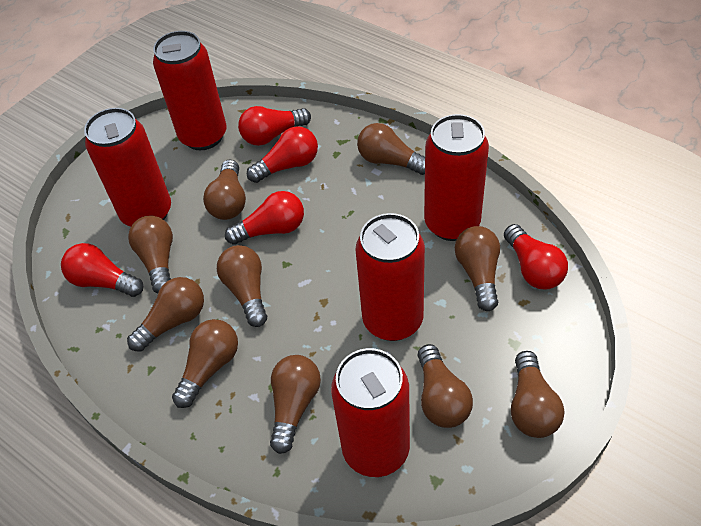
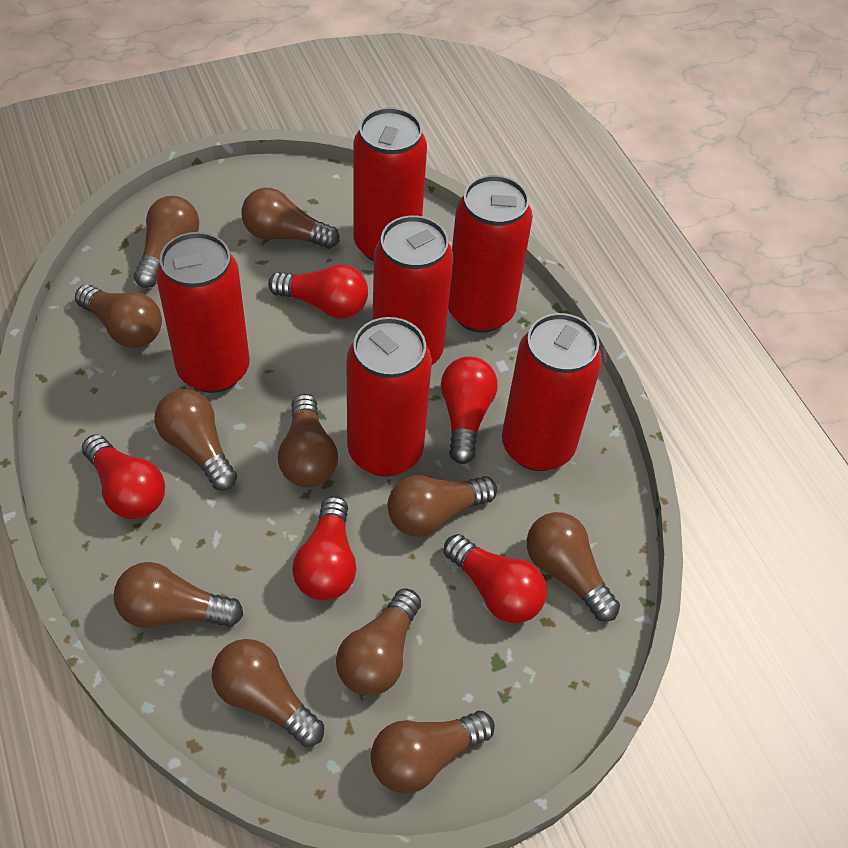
brown light bulb: [127,277,204,352] [128,216,173,293] [172,319,238,408] [203,160,246,220] [217,245,267,327] [270,355,321,454] [357,123,425,175] [418,344,473,428] [455,226,500,311] [511,351,564,438] = 10 -> [75,284,162,348] [113,562,243,628] [134,196,199,288] [154,389,237,491] [212,639,324,747] [241,188,340,249] [278,394,338,487] [336,588,421,696] [371,711,495,794] [388,475,497,537] [527,512,620,621] = 11
red can: [84,108,171,227] [153,31,227,150] [331,348,410,477] [356,213,425,341] [424,114,489,241] = 5 -> [156,232,250,393] [347,317,432,477] [354,107,427,262] [373,215,453,365] [448,175,533,333] [502,313,602,471] = 6

